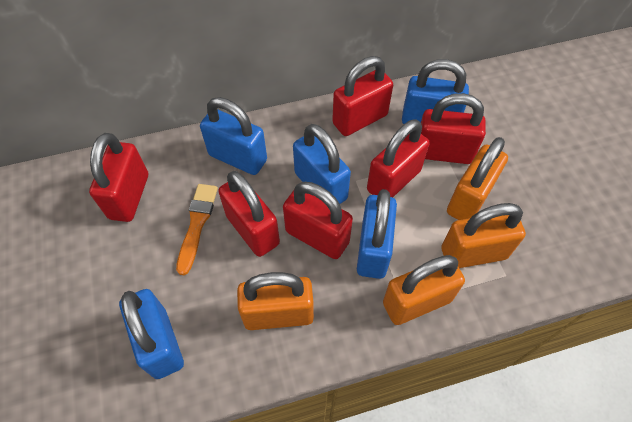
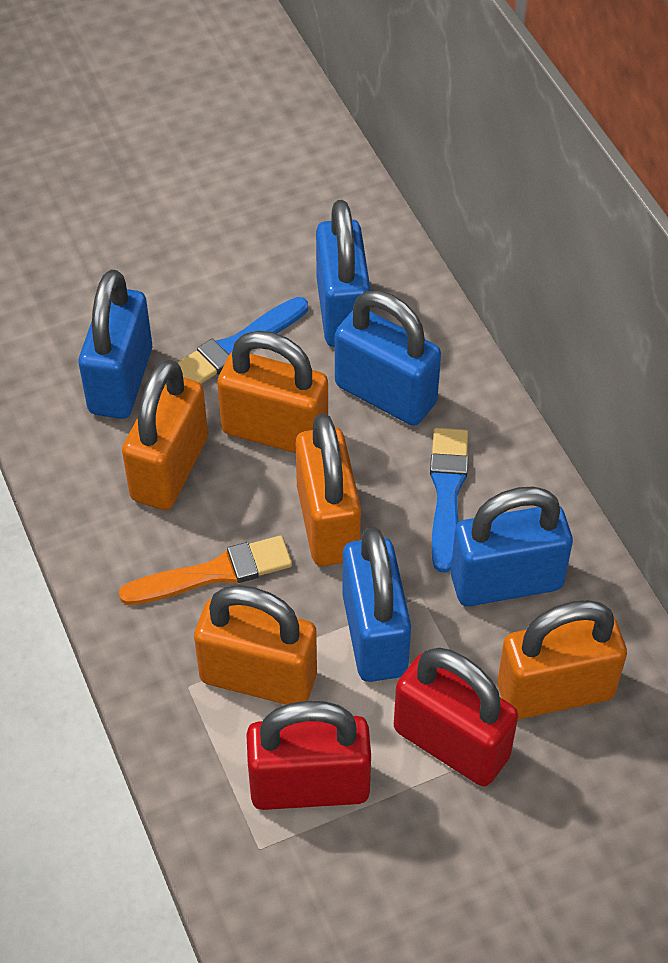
blue brush: none = 0 -> [177,297,308,384] [430,428,468,573] = 2
orange padlock: [237,272,314,330] [383,255,465,325] [441,203,526,268] [447,137,508,220] = 4 -> [122,359,208,510] [194,585,317,705] [217,331,328,453] [296,414,361,566] [497,600,627,719] = 5
red padlock: [89,133,148,222] [218,171,280,257] [283,182,353,259] [332,56,393,136] [367,119,430,198] [421,93,486,164] = 6 -> [246,701,371,810] [394,647,518,786] = 2

